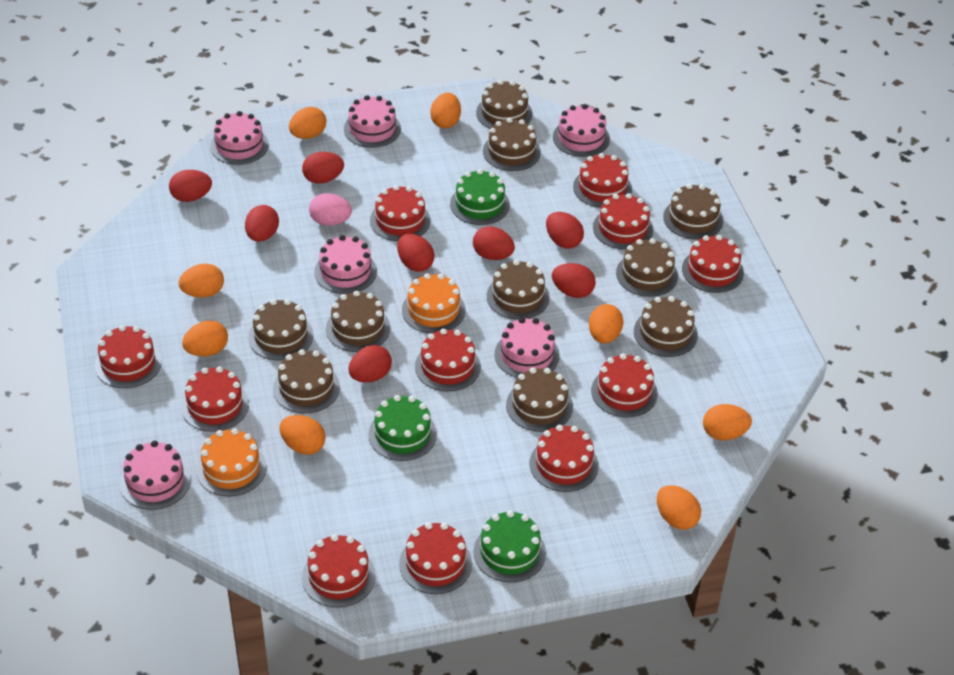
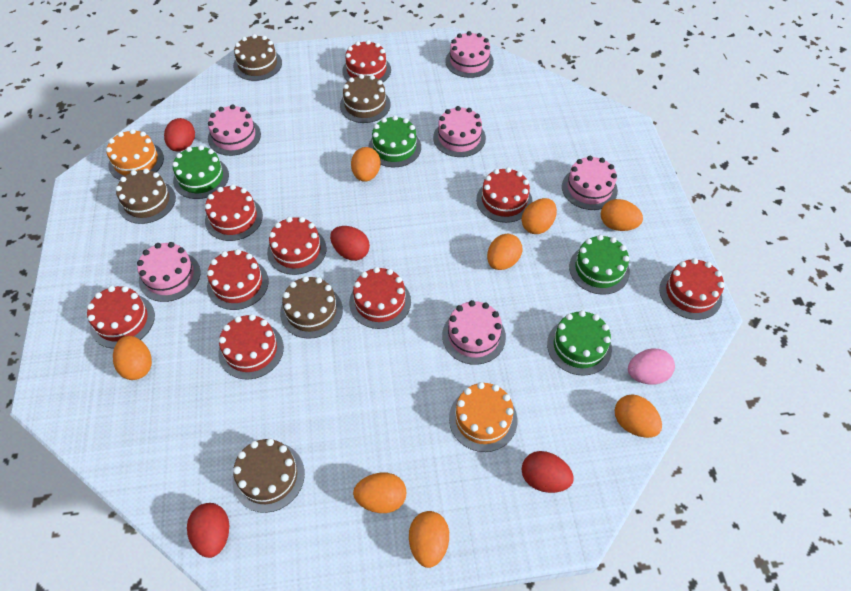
brown cake: [248,299,313,360] [273,349,340,413] [326,291,390,352] [476,80,533,129] [483,118,541,171] [487,260,550,320] [506,368,573,432] [616,238,678,297] [634,296,698,357] [663,184,723,240] = 10 -> [116,168,176,224] [232,438,305,513] [233,34,282,81] [280,276,343,339] [340,74,391,123] = 5
green cake: [368,395,437,461] [450,169,510,225] [474,510,546,582] = 3 -> [172,145,229,199] [368,115,421,167] [547,310,612,376] [569,235,630,295] = 4
red cake: [95,325,162,388] [181,366,249,432] [302,534,376,607] [370,185,431,241] [399,522,472,594] [415,328,481,391] [530,425,599,492] [573,153,632,208] [591,353,658,418] [593,193,653,250] [682,235,744,293] = 11 -> [87,286,155,348] [205,185,263,241] [207,249,269,310] [218,314,284,380] [267,217,326,275] [342,40,391,82] [349,267,411,329] [476,167,533,223] [659,258,725,320] = 9
red egg: [169,170,212,202] [245,205,279,242] [302,152,344,184] [348,345,392,383] [397,234,434,272] [473,226,515,260] [546,212,584,249] [552,263,596,298] = 8 -> [164,118,195,152] [187,503,229,558] [330,226,370,261] [522,451,574,493] = 4

